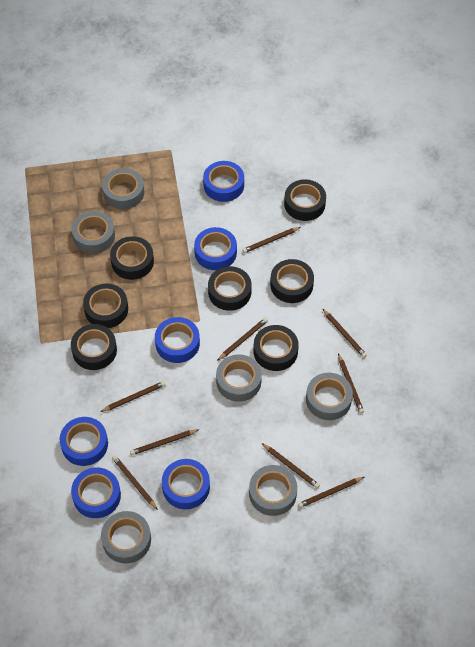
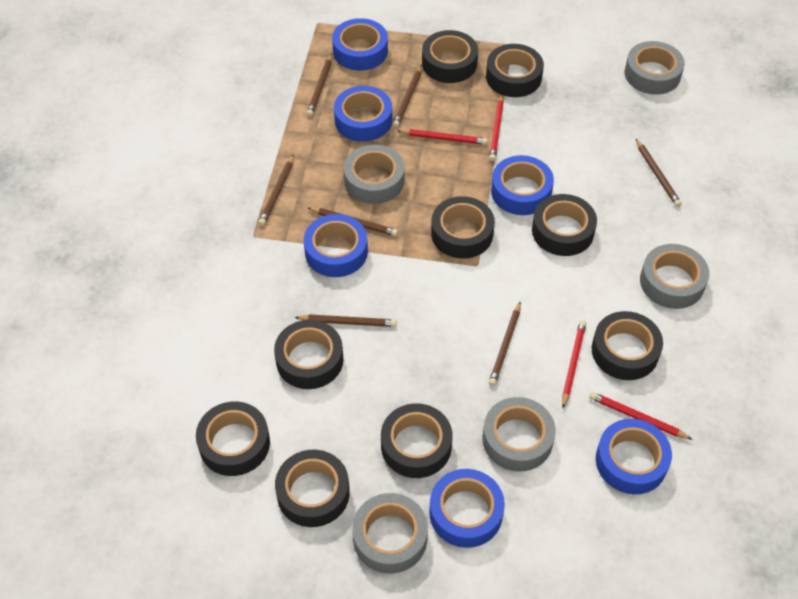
black tape: [71,324,117,370] [83,283,128,328] [110,236,154,280] [208,266,252,311] [254,325,299,371] [270,259,314,303] [284,179,326,221] = 7 -> [196,401,270,476] [274,320,344,389] [275,450,350,527] [381,403,452,478] [422,30,478,83] [431,196,495,259] [486,44,544,97] [532,194,597,256] [592,311,663,380] = 9
brown pencil: [100,381,166,412] [112,455,158,510] [130,429,199,455] [217,318,268,361] [242,227,301,253] [262,443,320,488] [298,477,364,508] [323,309,367,358] [338,353,364,414] = 9 -> [259,155,294,226] [294,314,397,327] [307,53,332,116] [308,207,398,236] [393,65,422,127] [489,301,521,386] [635,138,682,207] = 7
grey tape: [72,211,115,254] [101,511,151,564] [102,168,144,209] [216,355,262,402] [249,465,297,516] [306,373,353,420] = 6 -> [344,145,405,204] [352,493,428,573] [482,397,556,472] [625,41,685,95] [640,244,709,309] = 5
red pencil: none = 0 -> [398,129,488,145] [489,94,504,161] [562,320,586,408] [589,392,693,440] = 4

